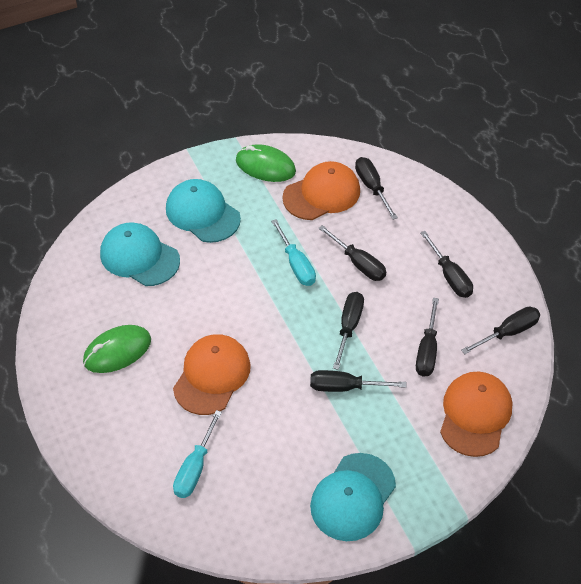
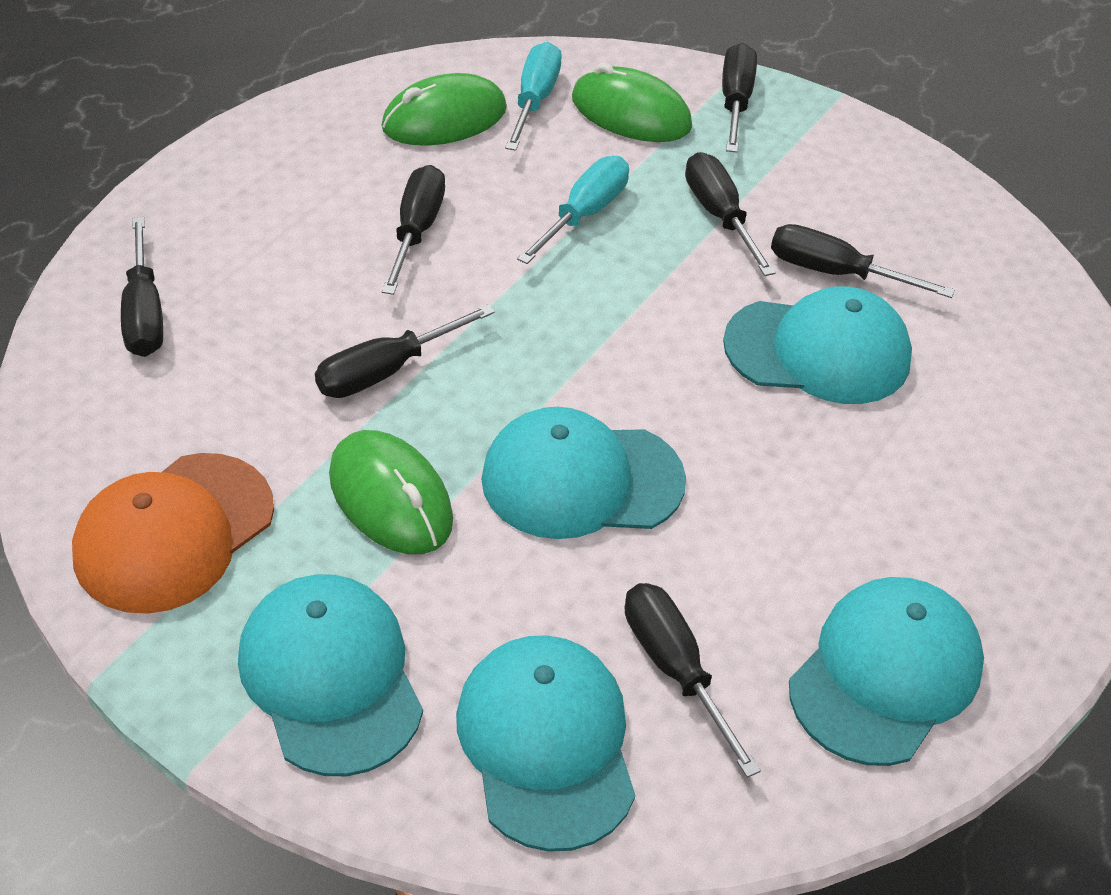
green mouse: [83,325,151,373] [236,144,296,182] = 2 -> [329,430,453,554] [381,73,507,145] [572,63,692,142] = 3
orange cap: [173,334,251,415] [282,161,360,220] [440,372,513,457] = 3 -> [72,453,274,614] = 1
turquoise cap: [100,222,180,286] [166,179,241,243] [310,453,396,541] = 3 -> [238,575,423,776] [456,635,635,852] [481,407,686,539] [723,286,912,404] [789,577,984,766] = 5

